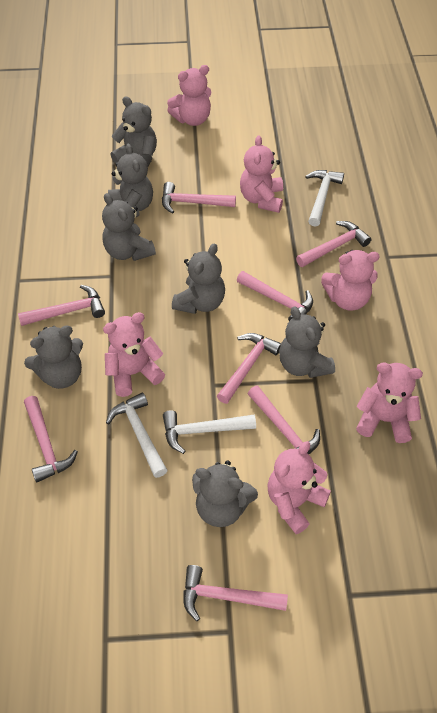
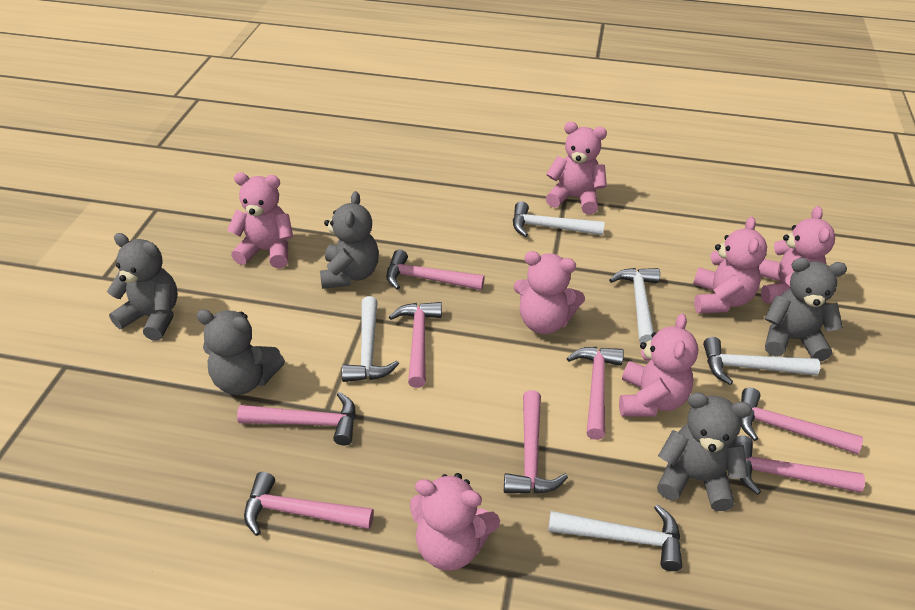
grey teddy bear: [24,325,83,389] [102,193,156,261] [108,144,153,217] [110,96,157,166] [172,243,225,314] [192,461,258,527] [279,306,335,378] = 7 -> [107,233,178,341] [196,309,285,395] [320,191,379,289] [657,392,752,511] [765,258,847,361] = 5
pink teddy bear: [103,312,165,397] [167,65,211,126] [240,135,283,213] [267,441,331,534] [321,250,380,310] [356,363,423,443] = 6 -> [227,172,293,268] [410,473,500,571] [514,251,585,334] [546,122,607,214] [619,313,698,417] [693,217,767,313] [758,206,835,304] = 7
white hammer: [106,393,168,478] [163,410,256,454] [305,170,344,227] = 3 -> [342,296,399,382] [513,201,605,237] [548,504,682,571] [609,268,660,344] [703,337,820,385] = 5

